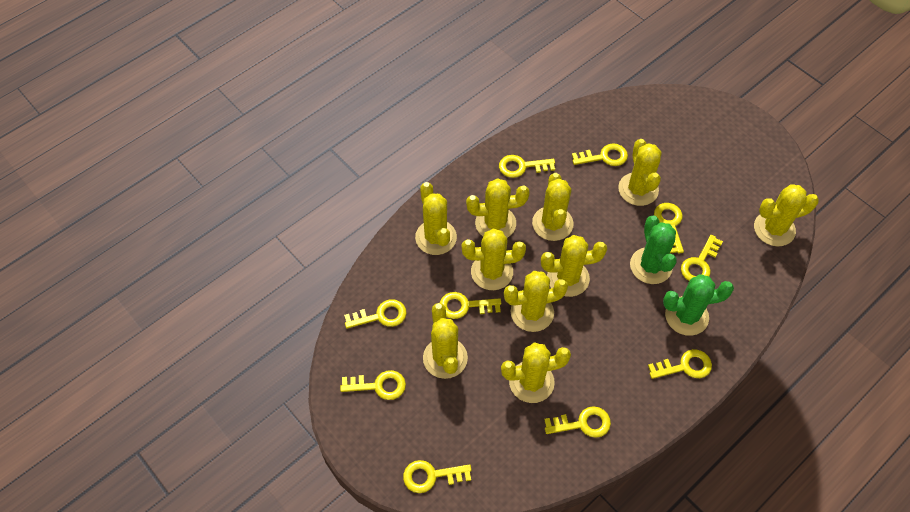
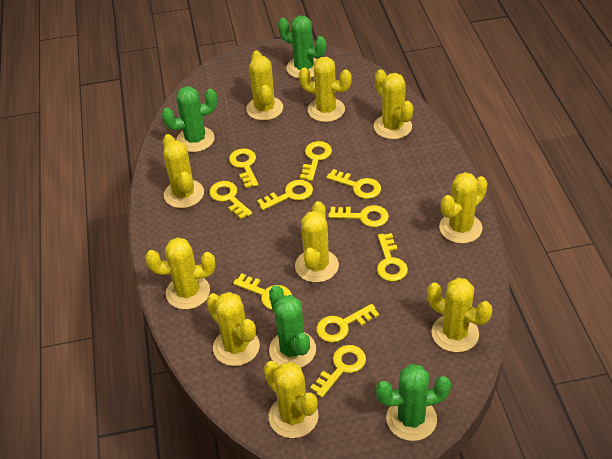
green cactus: [630,216,677,284] [663,274,734,336] = 2 -> [162,86,217,152] [269,285,316,367] [278,16,326,78] [376,364,451,441] = 4

